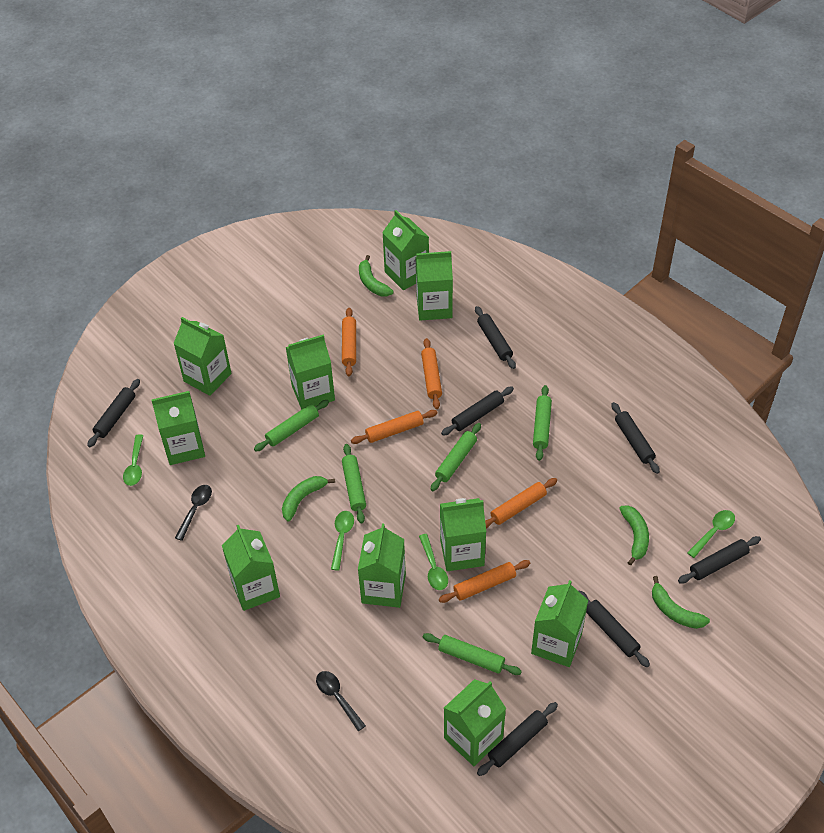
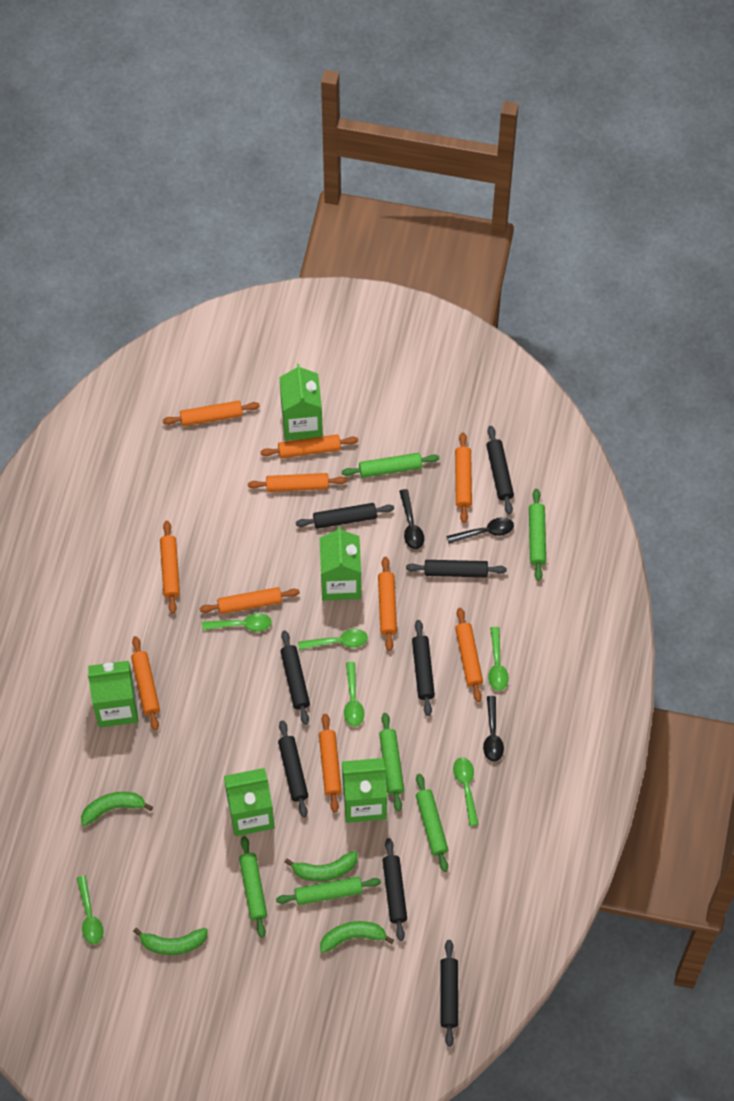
black rolling pin: [87,379,140,447] [441,387,514,436] [475,306,516,369] [477,702,558,776] [579,590,650,667] [611,402,660,474] [678,536,761,583] = 7 -> [278,720,308,818] [280,630,310,725] [296,503,394,529] [383,838,407,941] [406,560,507,577] [412,620,435,716] [440,940,458,1047] [486,426,514,515] = 8
black spoon: [175,485,212,541] [316,671,366,731] = 2 -> [399,489,424,549] [446,517,514,544] [483,696,504,762] = 3
green carton: [151,391,205,465] [173,317,231,396] [222,525,280,611] [286,334,335,410] [358,524,406,608] [382,210,429,290] [416,251,453,320] [440,498,486,571] [444,679,506,766] [531,580,588,667] = 10 -> [88,661,138,727] [224,768,275,836] [280,364,323,441] [320,526,361,601] [342,758,387,823] = 5
green rolling pin: [254,400,329,452] [342,444,366,523] [423,633,522,675] [431,423,481,491] [533,385,552,461] = 5 -> [239,836,267,938] [276,877,381,905] [342,453,439,478] [379,713,404,811] [416,774,448,872] [529,489,546,581] = 6
green spoon: [123,434,144,486] [331,511,354,571] [419,534,448,590] [687,510,735,558] = 4 -> [77,876,104,944] [202,613,272,632] [298,629,368,650] [344,662,364,727] [453,757,479,826] [488,627,509,691] = 6
orange rolling pin: [342,308,356,376] [351,410,437,444] [421,338,442,409] [439,560,530,603] [485,478,557,529] = 5 -> [131,636,160,731] [160,521,180,613] [163,401,260,426] [200,587,300,614] [248,473,347,492] [260,434,358,458] [319,714,342,813] [378,557,397,651] [455,432,472,523] [455,608,483,702] = 10

